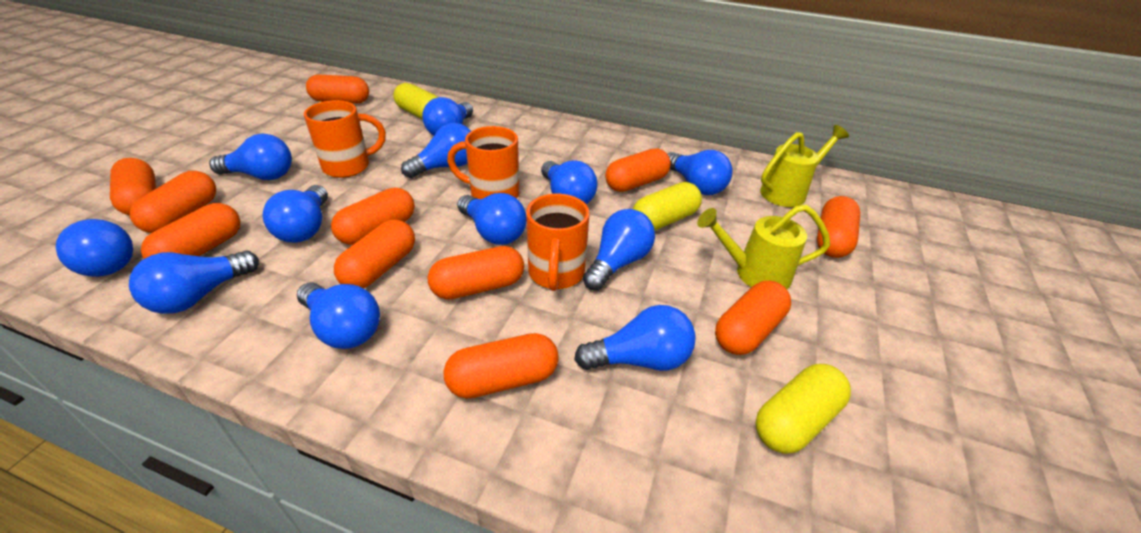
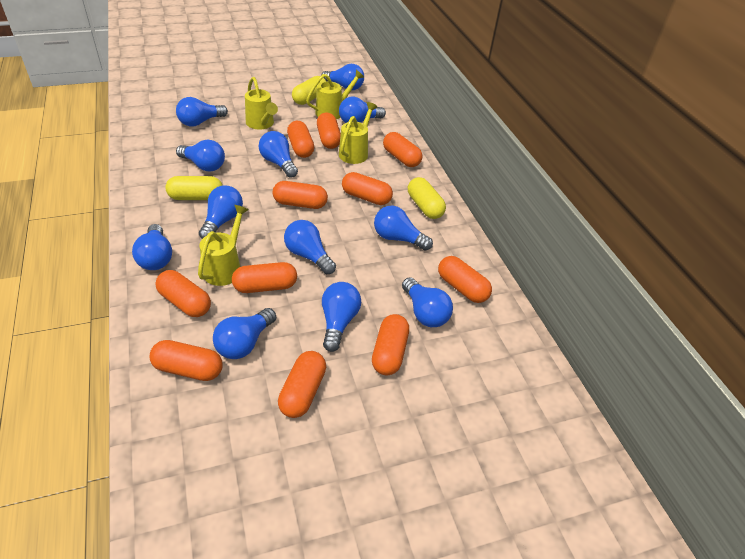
orange mug: [304,100,386,178] [447,126,519,199] [526,194,590,291] = 3 -> none = 0
yellow watering can: [697,204,830,289] [760,125,849,207] = 2 -> [198,205,249,286] [245,77,278,130] [306,70,364,119] [339,102,377,164] = 4

